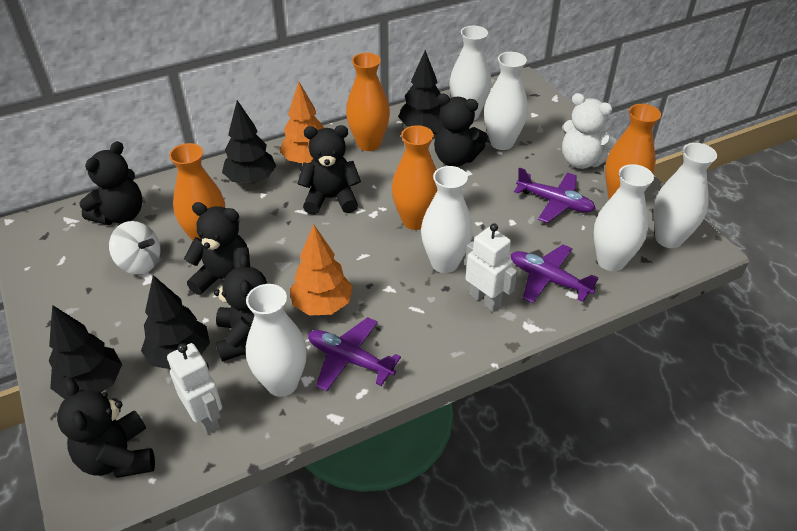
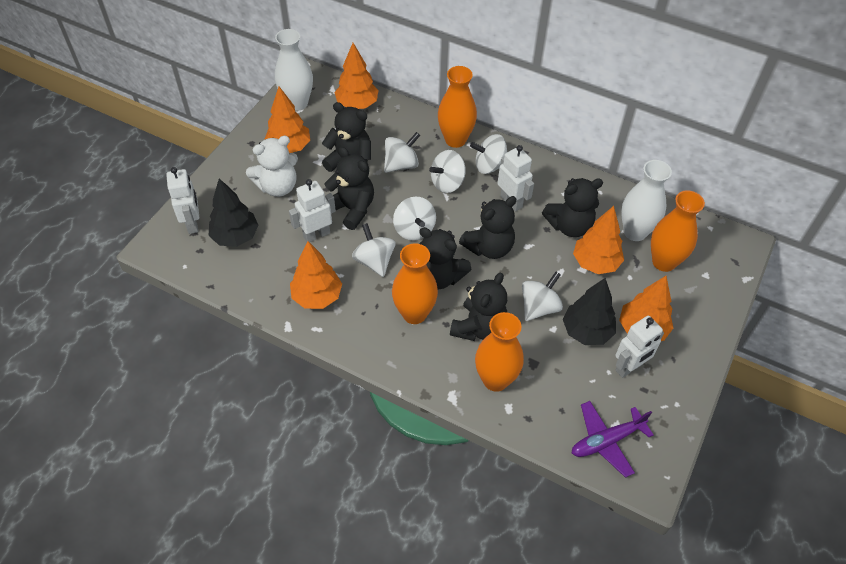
black tree: [49,305,122,399] [141,275,210,369] [222,100,276,184] [398,50,441,129] = 4 -> [209,178,259,247] [563,278,616,345] = 2
orange tree: [280,82,324,164] [290,224,353,316] = 2 -> [264,86,310,153] [290,241,342,309] [334,43,379,109] [573,206,624,274] [619,276,673,341] = 5
purple plane: [308,317,401,392] [510,244,599,303] [514,167,596,223] = 3 -> [572,401,654,478] = 1
white robot: [167,343,222,434] [465,223,518,312] = 2 -> [166,167,199,234] [289,179,336,242] [498,145,534,212] [615,316,664,378] = 4
white spinning top: [109,221,161,275] = 1 -> [352,223,395,277] [384,132,420,173] [393,197,436,240] [429,150,466,193] [470,134,507,174] [522,272,563,321] = 6
white vase: [246,284,307,397] [421,166,473,273] [449,25,491,120] [484,52,528,150] [593,164,654,271] [653,143,717,248] = 6 -> [275,29,313,111] [621,160,672,241] = 2

